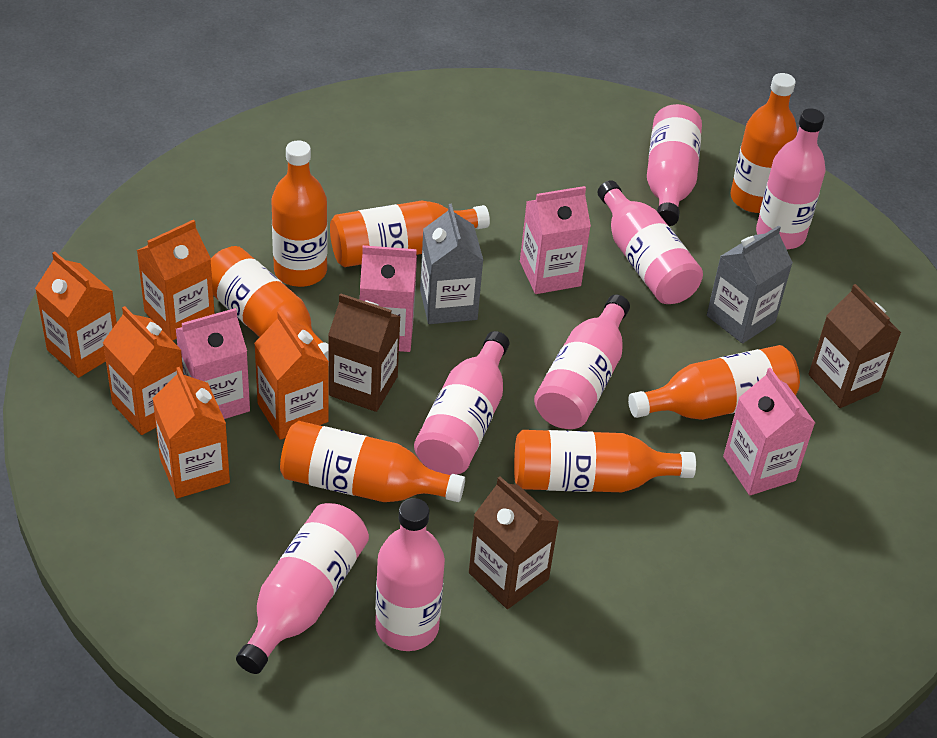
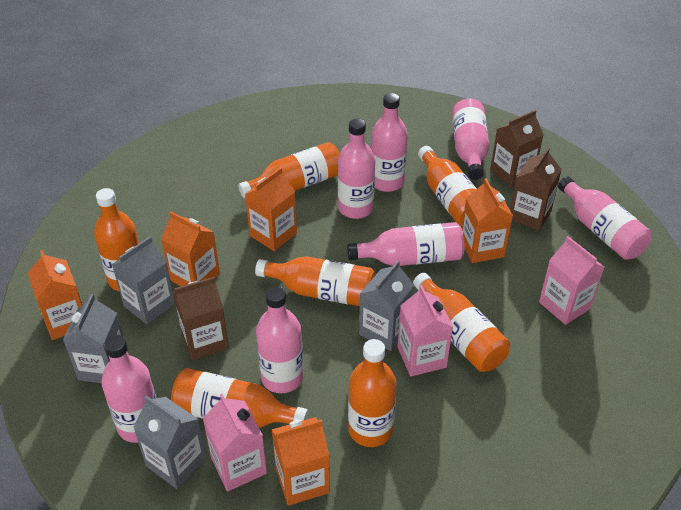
grey carton: [420,204,483,324] [707,225,793,344] = 2 -> [63,294,128,383] [112,236,175,324] [133,396,206,489] [359,261,414,351] = 4
pink carton: [176,308,250,419] [360,245,417,352] [520,186,591,294] [723,368,815,495] = 4 -> [203,394,267,491] [397,285,453,376] [539,236,604,325] = 3

